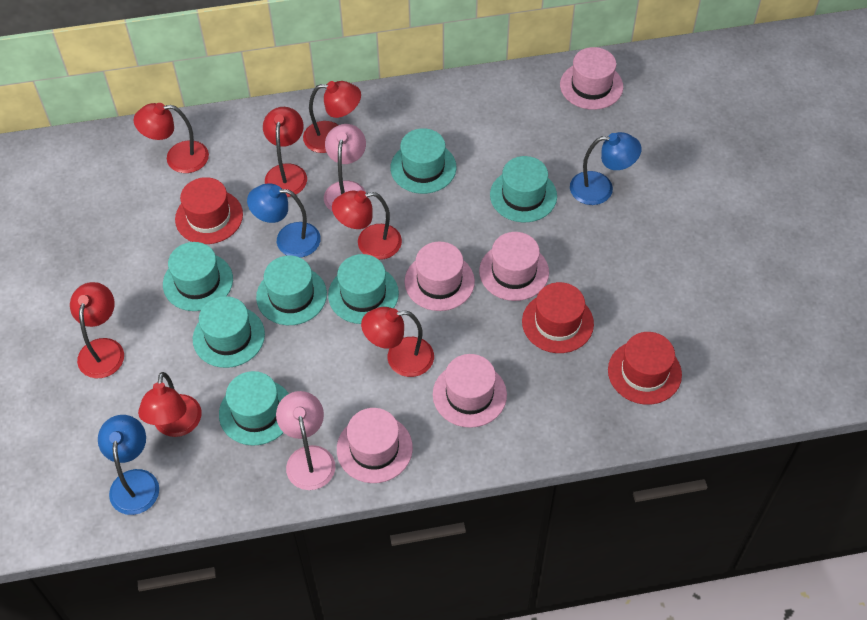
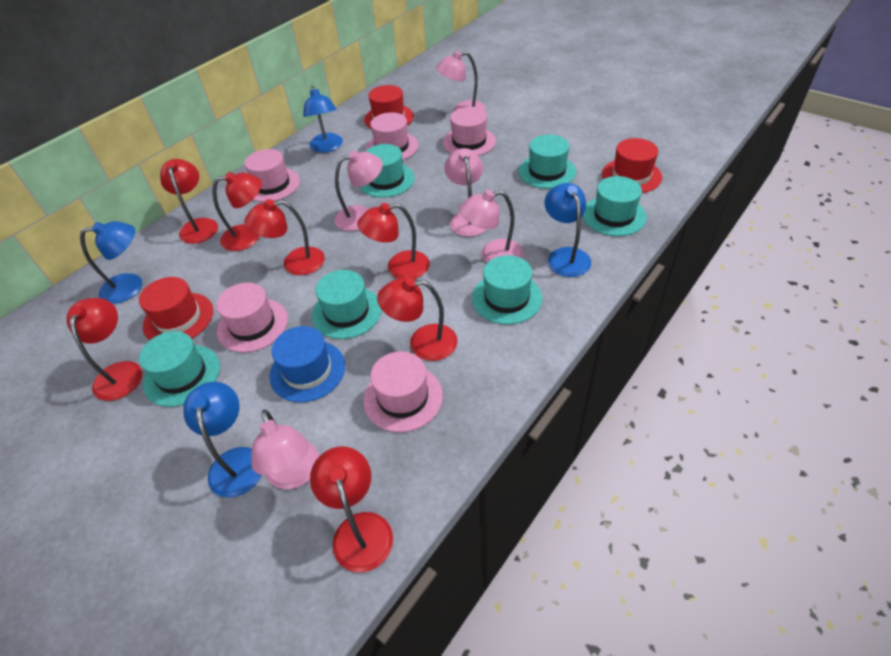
blue hat: none = 0 -> [269,326,345,402] = 1
blue lamp: [98,415,159,515] [247,183,320,258] [570,132,642,205] = 3 -> [80,221,142,304] [183,382,261,498] [303,86,343,153] [545,183,591,277] = 4
pink lamp: [276,391,335,490] [324,124,366,212] = 2 -> [251,410,319,489] [334,151,383,231] [436,51,486,111] [444,148,487,237] [460,190,524,263] = 5
turquoise hat: [163,242,233,311] [193,296,265,368] [219,371,289,446] [256,256,327,325] [328,254,399,324] [391,128,456,194] [490,156,557,222] = 7 -> [139,331,220,407] [312,270,382,339] [360,144,414,198] [472,255,542,325] [518,135,576,189] [583,176,647,236] = 6

